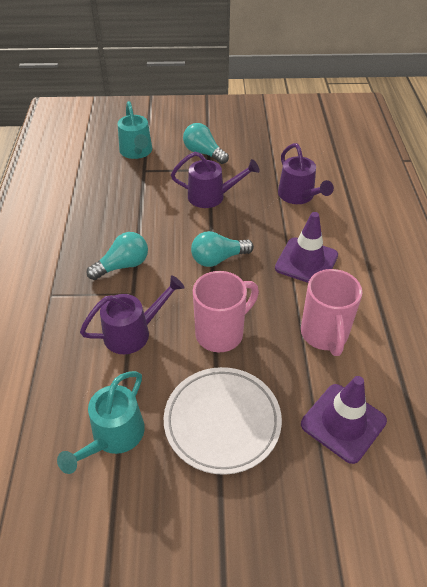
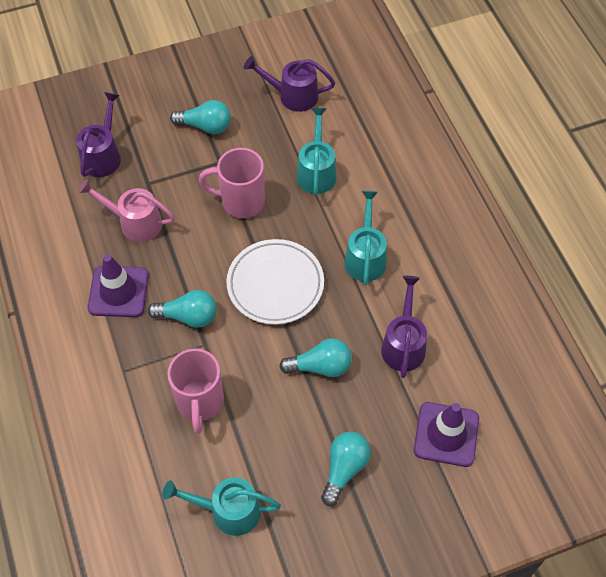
pink watering can: none = 0 -> [78,179,175,242] = 1
turquoise light bulb: [86,232,148,280] [183,123,229,164] [191,231,254,267] = 3 -> [148,290,217,328] [170,100,231,134] [279,338,352,377] [321,432,371,506] = 4
turquoise watering can: [57,371,145,474] [118,101,152,159] = 2 -> [162,477,281,536] [297,108,337,195] [344,191,387,285] = 3

